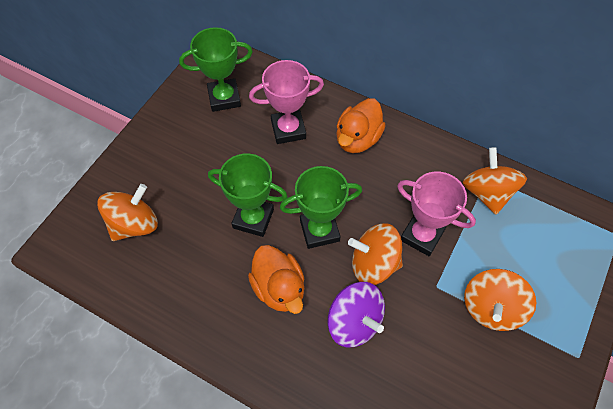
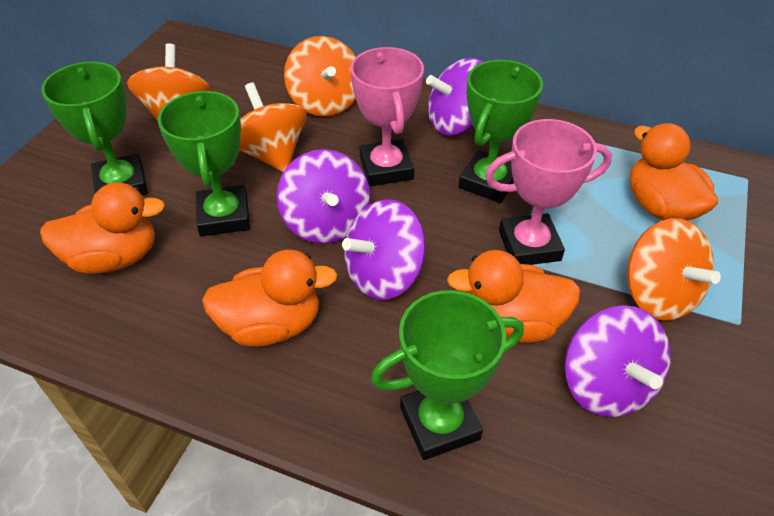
green trophy: [179,27,253,112] [208,153,288,237] [280,166,362,249] = 3 -> [41,62,148,195] [157,91,250,237] [371,290,524,460] [458,60,543,203] = 4
orange duck: [248,245,304,314] [336,98,386,153] = 2 -> [40,183,165,274] [202,250,338,347] [447,250,580,343] [630,123,718,221] = 4
purple spinning top: [328,282,385,347] = 1 -> [277,149,370,244] [342,199,426,300] [426,58,483,135] [565,305,671,417] = 4

